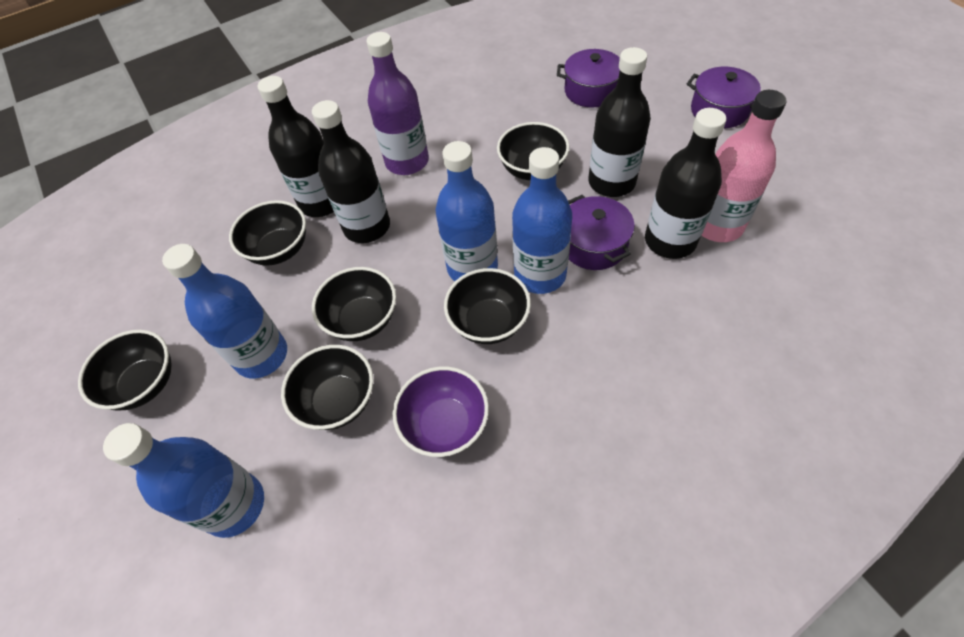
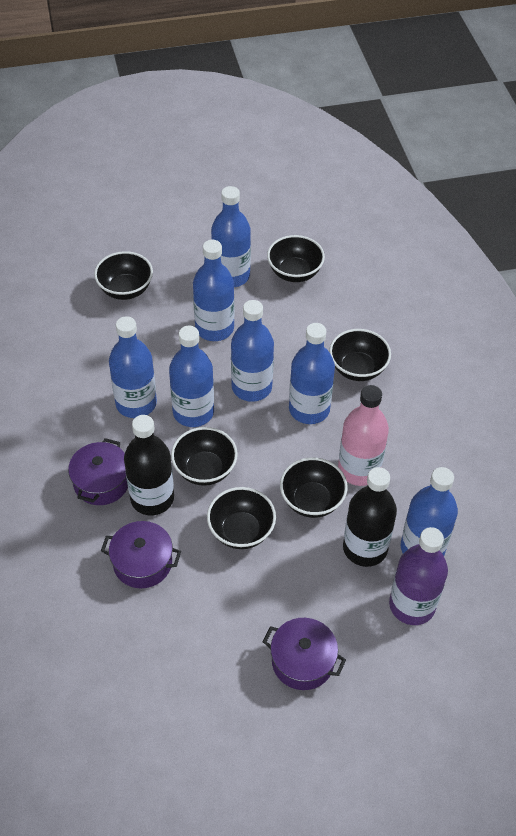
black bottle: [258,76,334,217] [312,100,390,243] [588,47,651,197] [645,108,726,259] = 4 -> [124,415,174,515] [343,467,397,567] = 2
blue bottle: [103,423,264,538] [162,244,287,379] [436,141,498,281] [512,147,572,294] = 4 -> [109,316,157,418] [169,326,214,427] [193,240,234,341] [211,186,251,287] [231,300,274,402] [289,323,335,424] [401,467,458,556] = 7
purple bowl: [393,366,489,457] = 1 -> none = 0

